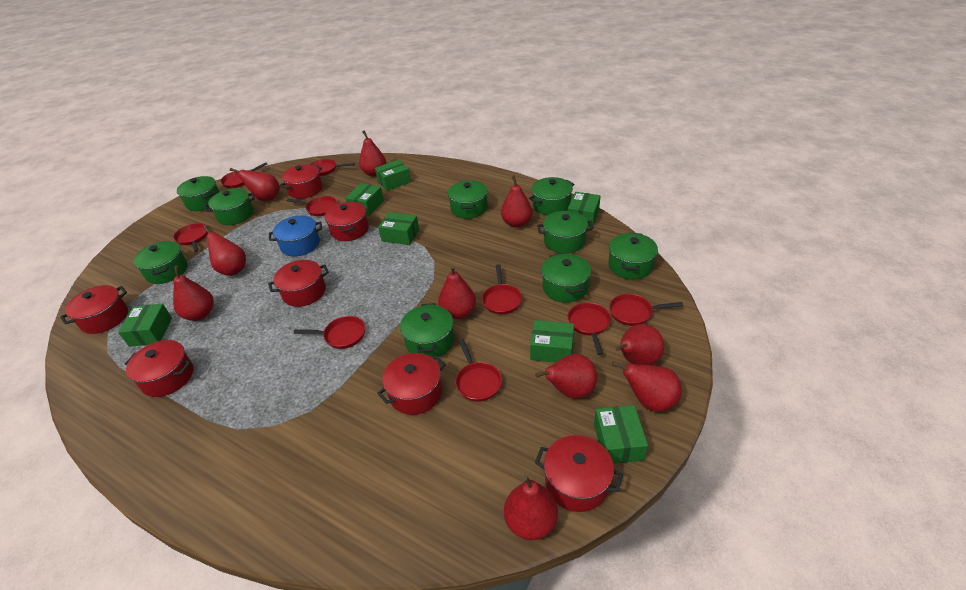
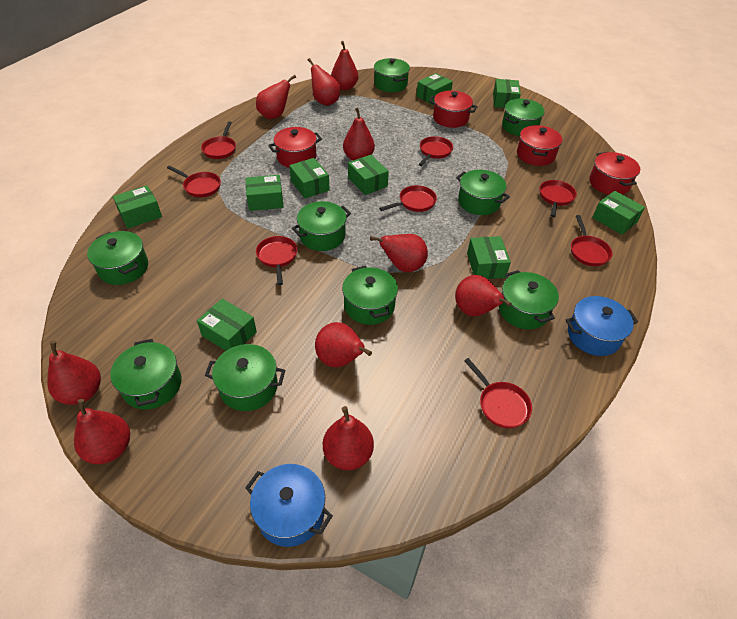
blue pot: [269,215,322,257] = 1 -> [245,464,333,547] [565,296,638,356] = 2
green box: [118,304,172,347] [345,183,384,216] [375,160,411,191] [378,212,419,245] [530,320,574,363] [568,192,600,227] [594,405,648,464] = 7 -> [113,185,162,228] [197,299,257,351] [246,175,284,211] [289,158,330,199] [348,155,389,195] [416,73,453,105] [467,236,511,279] [493,79,521,108] [592,191,645,235] = 9
red pan: [173,223,208,252] [220,162,267,188] [287,196,337,216] [294,316,365,349] [311,159,355,176] [455,339,502,402] [482,264,522,315] [568,303,611,355] [609,294,683,326] = 9 -> [167,166,221,197] [201,121,236,159] [256,236,297,285] [379,185,437,212] [418,136,453,166] [464,358,532,428] [539,180,577,217] [571,215,613,266] = 8
red pot: [60,285,128,334] [125,340,193,397] [268,260,329,307] [280,164,323,199] [324,202,369,241] [377,353,446,415] [535,435,623,512] = 7 -> [268,127,322,168] [429,90,478,128] [517,125,562,166] [589,152,640,195] = 4

